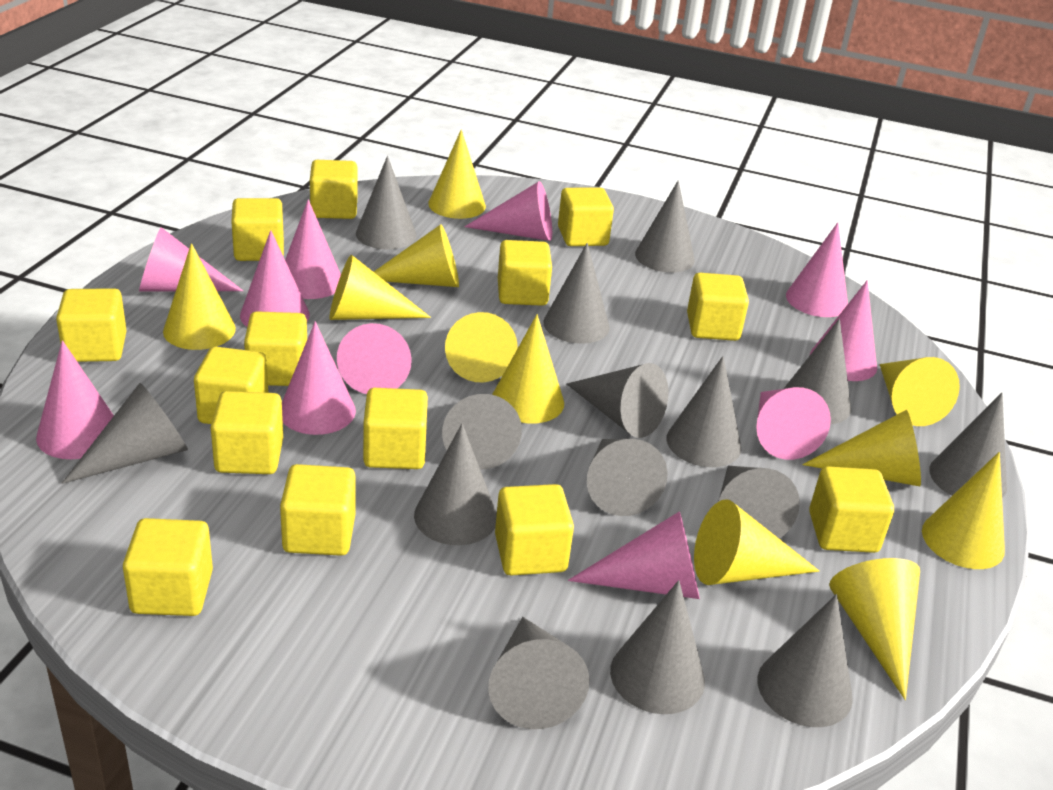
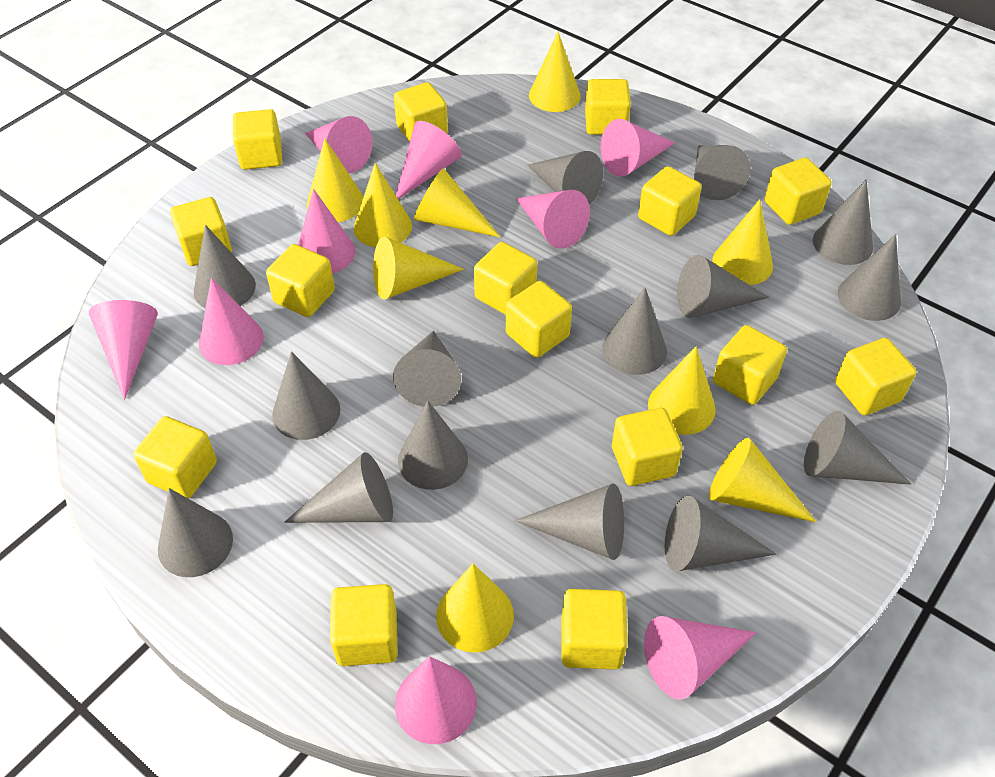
pink cone: [36,340,114,459] [139,227,243,291] [240,230,310,327] [282,321,356,435] [285,199,341,299] [337,323,412,394] [464,181,552,241] [568,511,700,599] [756,387,831,460] [786,222,848,317] [810,280,877,381] = 11 -> [89,300,158,400] [199,278,264,365] [298,189,355,273] [305,116,372,173] [395,656,477,744] [396,121,461,199] [516,190,590,249] [600,119,675,177] [644,616,756,700] = 9
yellow cone: [163,243,236,350] [330,255,431,320] [374,224,459,287] [428,129,486,219] [445,312,518,382] [492,314,564,423] [694,499,820,585] [802,410,921,486] [829,558,920,700] [880,357,960,426] [922,452,1005,569] = 11 -> [307,138,363,222] [354,163,412,247] [373,236,464,300] [414,168,500,237] [436,564,514,653] [529,32,580,112] [648,346,716,435] [709,438,817,522] [713,199,773,285] = 9
yellow cube: [56,288,127,362] [123,518,213,616] [194,347,268,424] [210,391,283,474] [231,198,284,261] [244,311,307,386] [280,464,356,556] [310,160,357,219] [363,388,428,469] [495,484,574,575] [498,240,552,306] [558,187,614,246] [687,273,749,341] [809,466,894,553] = 14 -> [133,416,217,499] [170,197,232,266] [233,109,282,170] [266,244,335,317] [330,584,397,666] [394,82,448,142] [474,242,537,315] [506,281,572,358] [561,589,628,670] [585,79,631,135] [612,408,683,486] [638,166,702,236] [713,325,787,405] [765,157,832,225] [835,338,916,415] = 15

